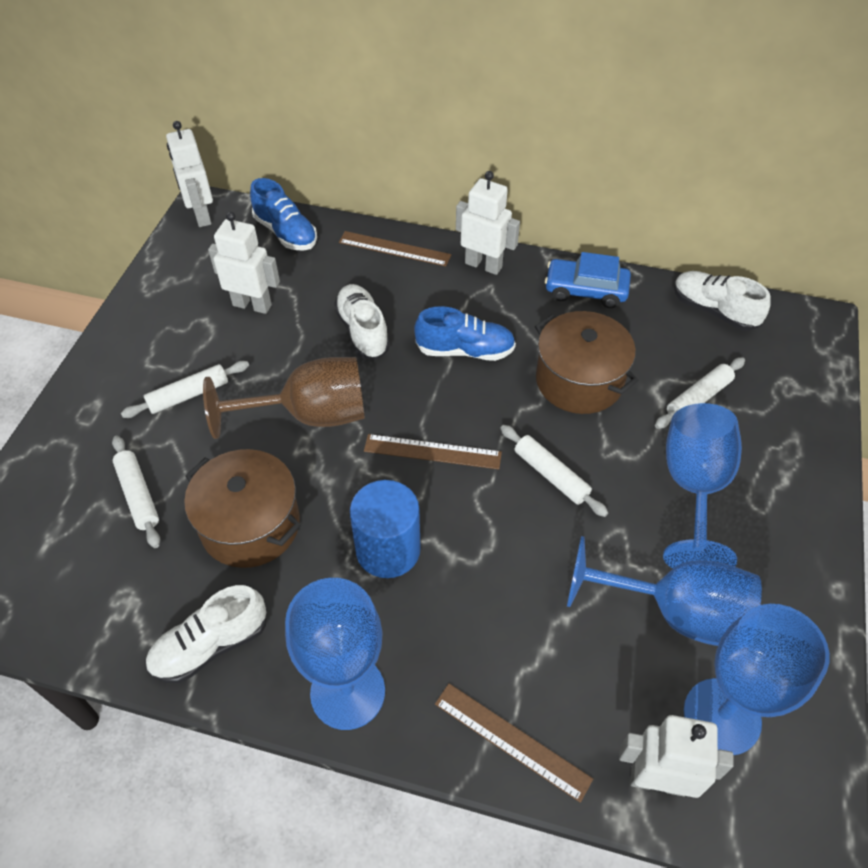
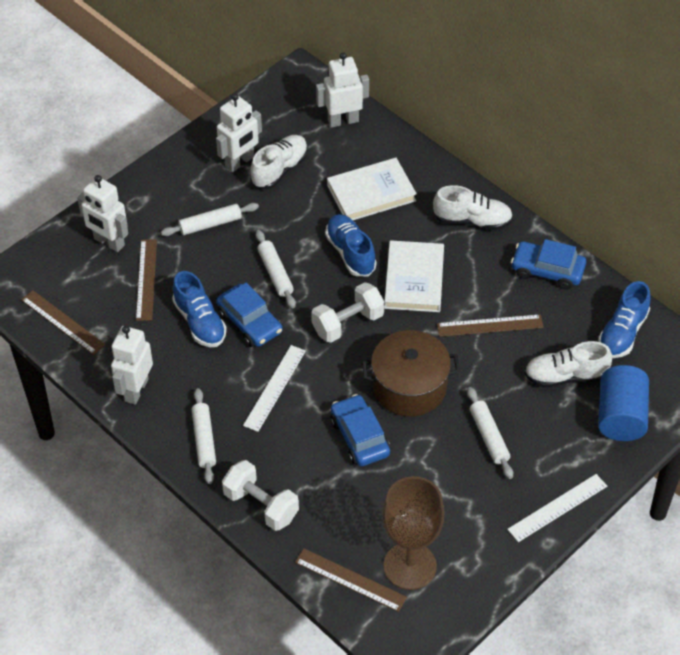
blue car: [545,252,631,308] = 1 -> [216,282,282,347] [330,394,390,466] [511,239,586,290] = 3
blue goblet: [285,578,385,730] [567,536,762,646] [663,403,742,568] [684,604,830,755] = 4 -> none = 0
blue shoe: [250,178,317,251] [414,306,516,361] = 2 -> [172,271,227,347] [325,214,377,277] [598,281,651,358] = 3
brown pot: [184,449,301,568] [535,311,639,414] = 2 -> [362,330,460,417] = 1
brown ruler: [339,231,451,267] [364,434,502,470] [435,683,593,803] = 3 -> [21,290,105,355] [136,239,157,321] [295,548,407,612] [437,314,544,337] = 4
white book: none = 0 -> [327,158,417,220] [384,240,444,312] = 2
white dumbbell: none = 0 -> [222,460,299,531] [311,282,385,343] = 2
white ruler: none = 0 -> [243,345,306,432] [507,474,607,542] = 2

